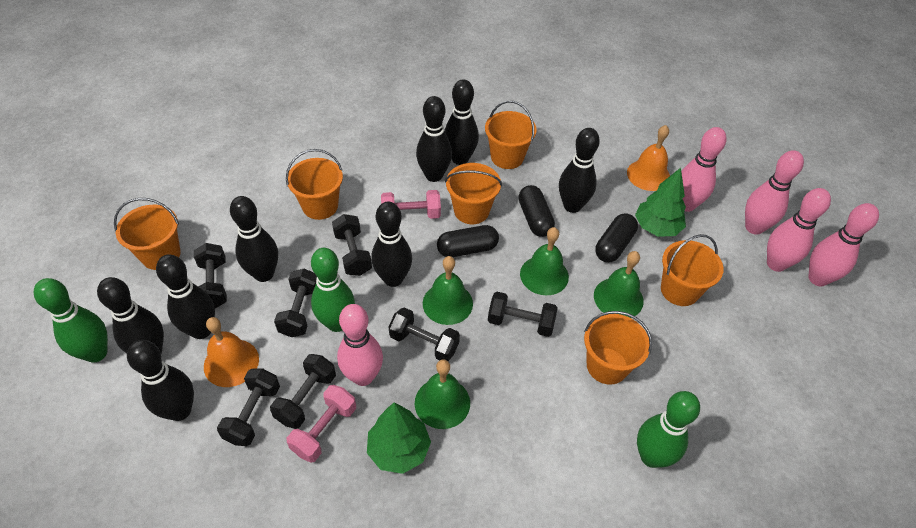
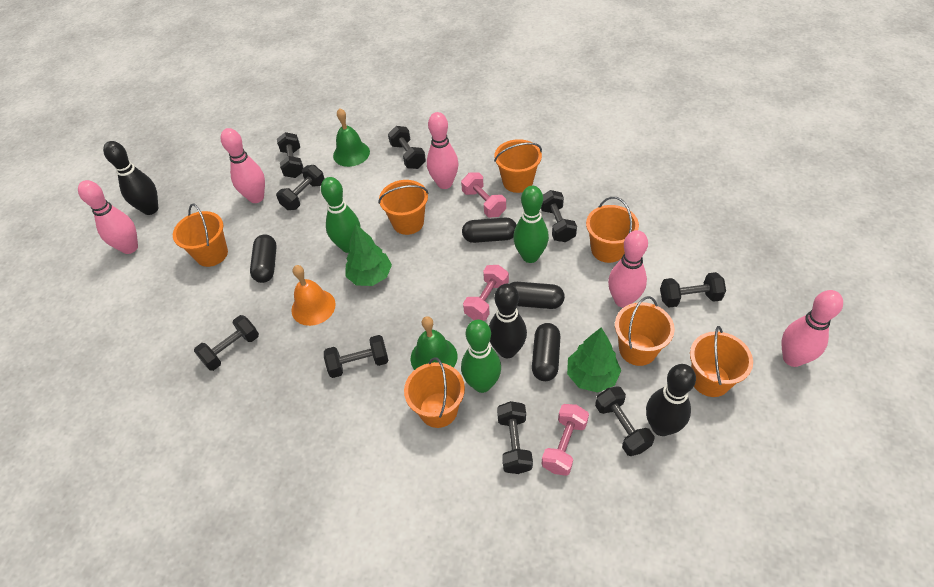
black bowling pin: [97,277,164,353] [127,340,194,421] [156,254,215,339] [230,196,278,282] [371,202,412,287] [416,96,452,182] [445,79,479,165] [559,128,600,213] = 8 -> [103,141,158,215] [489,284,527,358] [646,364,696,436] = 3
black capsule: [437,225,499,257] [519,185,555,237] [595,213,638,262] = 3 -> [250,234,277,283] [462,218,517,243] [510,282,565,309] [532,323,560,381] = 4
black dumbbell: [194,243,227,308] [217,368,280,446] [270,354,336,429] [274,269,317,337] [332,214,372,276] [389,307,460,361] [488,292,558,337] = 7 -> [194,315,259,371] [276,165,325,210] [277,132,304,178] [324,335,389,378] [388,126,426,169] [497,401,533,474] [541,190,577,242] [595,386,655,456] [660,272,726,308] = 9
green bell: [415,359,470,429] [423,256,473,325] [520,227,569,295] [594,251,644,318] = 4 -> [333,108,370,167] [411,316,457,370] = 2
orange bell: [204,317,259,387] [627,125,670,191] = 2 -> [291,265,336,326] = 1
orange bucket: [114,198,181,270] [286,149,343,220] [445,163,502,224] [485,101,537,169] [584,311,652,385] [661,234,724,306] = 6 -> [173,204,228,267] [378,180,429,235] [404,357,465,428] [494,139,542,193] [586,197,639,263] [615,296,675,366] [690,326,753,397] = 7
pink dumbbell: [287,385,356,463] [381,190,441,219] = 2 -> [461,172,506,218] [463,265,509,321] [542,404,589,476] = 3

